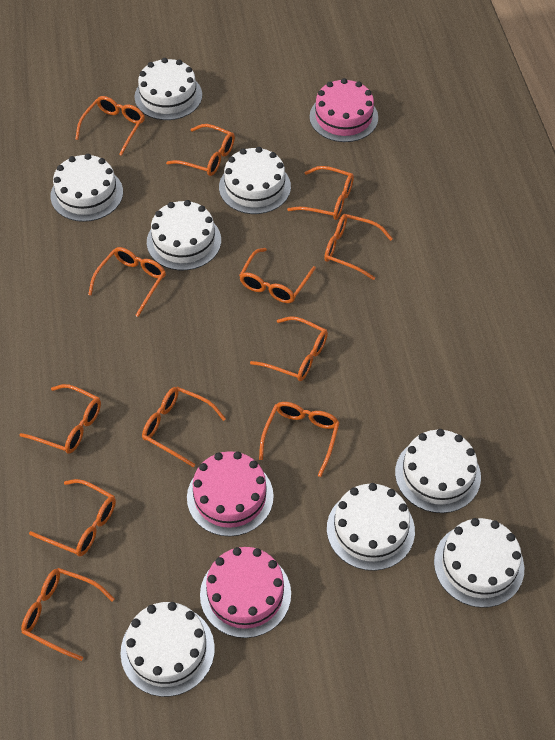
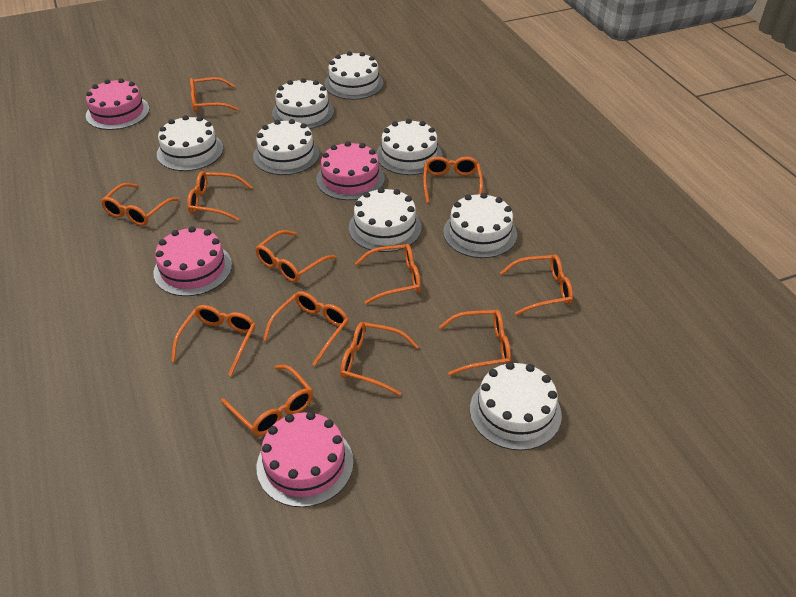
pink cake: [187,451,274,536] [200,547,291,638] [309,78,378,142] = 3 -> [86,78,149,130] [153,226,232,296] [257,411,353,507] [316,141,385,200] = 4

